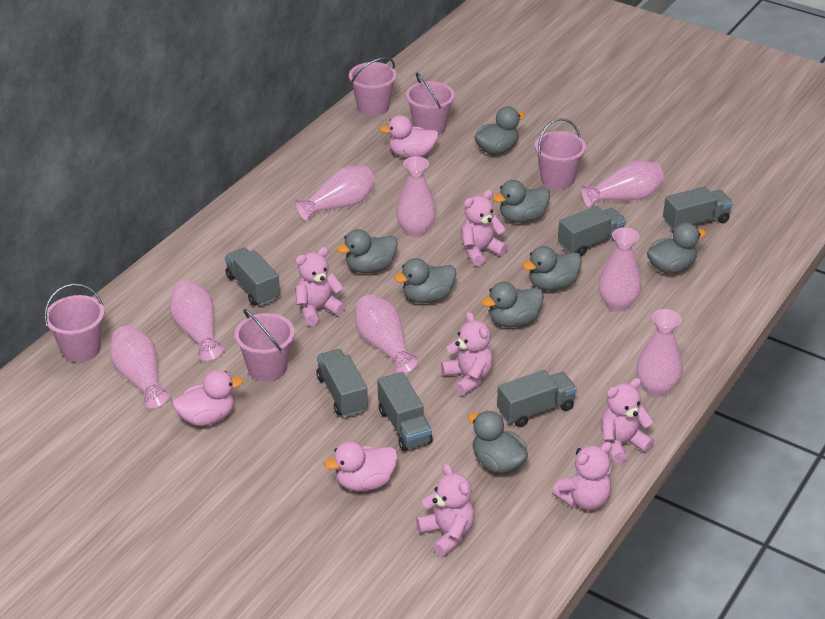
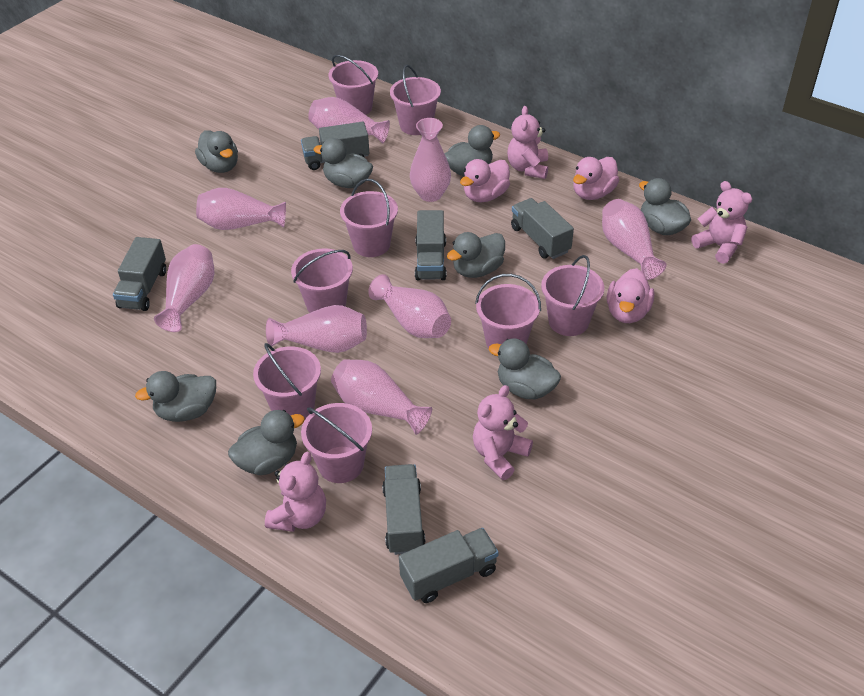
pink bucket: [44,283,104,363] [235,309,295,382] [349,57,397,116] [406,72,455,135] [535,118,586,189] = 5 -> [253,343,321,419] [291,248,353,313] [301,403,372,483] [328,55,378,115] [340,179,398,257] [390,65,441,135] [475,274,541,349] [541,255,604,336] = 8
pink teddy bear: [295,247,346,326] [416,464,475,557] [441,312,493,396] [461,190,508,266] [552,442,612,510] [600,378,654,463] = 6 -> [265,452,326,532] [473,385,533,480] [507,106,548,179] [691,181,752,264] = 4

